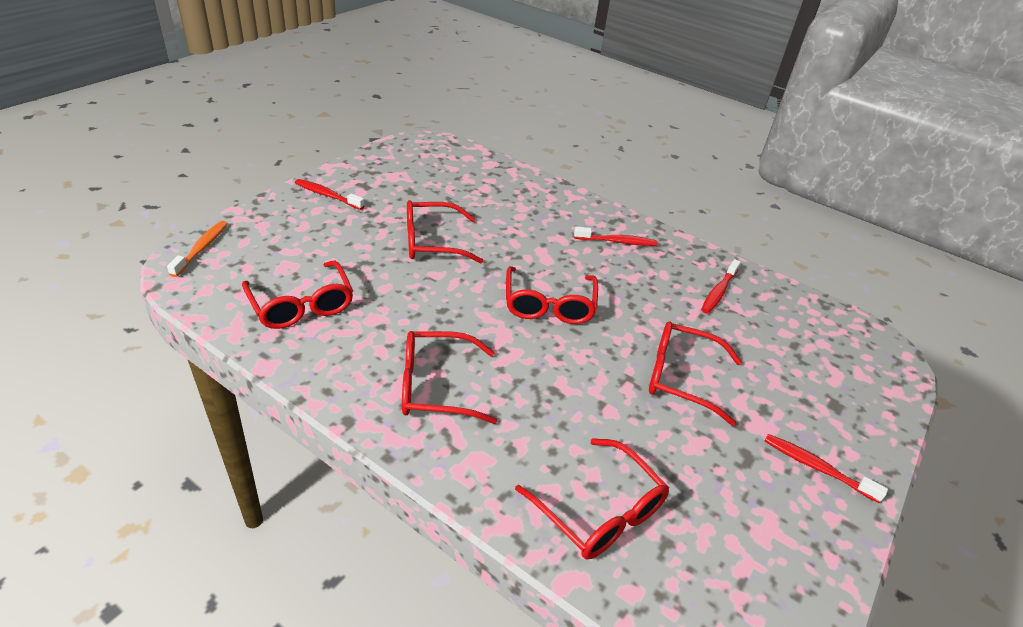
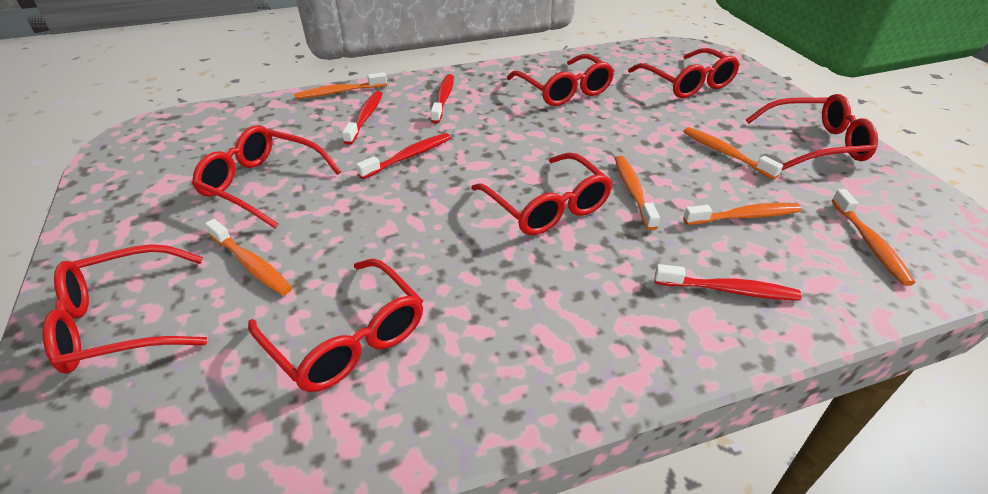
orange toothbrush: [167,221,228,277] = 1 -> [205,219,292,295] [294,72,387,99] [615,156,660,230] [683,127,783,179] [683,203,802,225] [832,189,915,286] = 6
red glasses: [242,261,353,329] [402,331,497,424] [407,200,483,264] [506,266,598,324] [515,438,669,559] [649,321,742,426] = 6 -> [42,244,207,373] [192,125,341,228] [248,258,423,392] [471,152,613,235] [507,54,614,106] [628,48,740,98] [746,94,878,170] = 7

